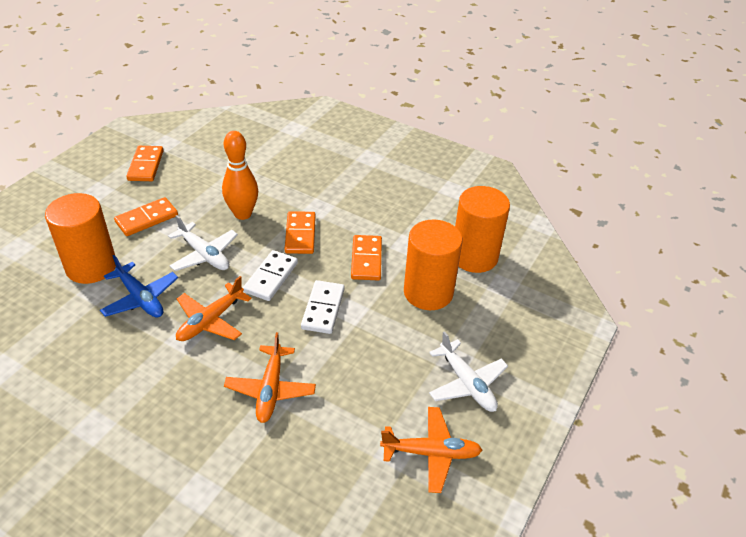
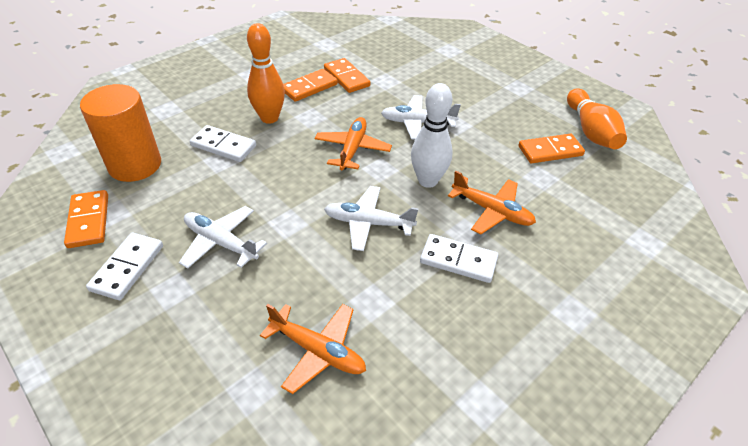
blue plane: [100,255,178,318] = 1 -> none = 0
orange bowling pin: [222,131,258,220] = 1 -> [247,23,285,124] [567,89,627,149] = 2
orange cylinder: [45,193,116,284] [404,219,462,310] [455,186,510,273] = 3 -> [80,84,161,182] = 1
white bowling pin: none = 0 -> [411,83,453,188] = 1
white domino: [243,250,298,301] [301,280,345,334] = 2 -> [86,233,163,300] [190,125,256,162] [420,234,498,283] = 3
white plane: [168,215,238,271] [429,331,508,412] = 2 -> [179,206,267,269] [324,186,419,251] [381,95,461,140] = 3

